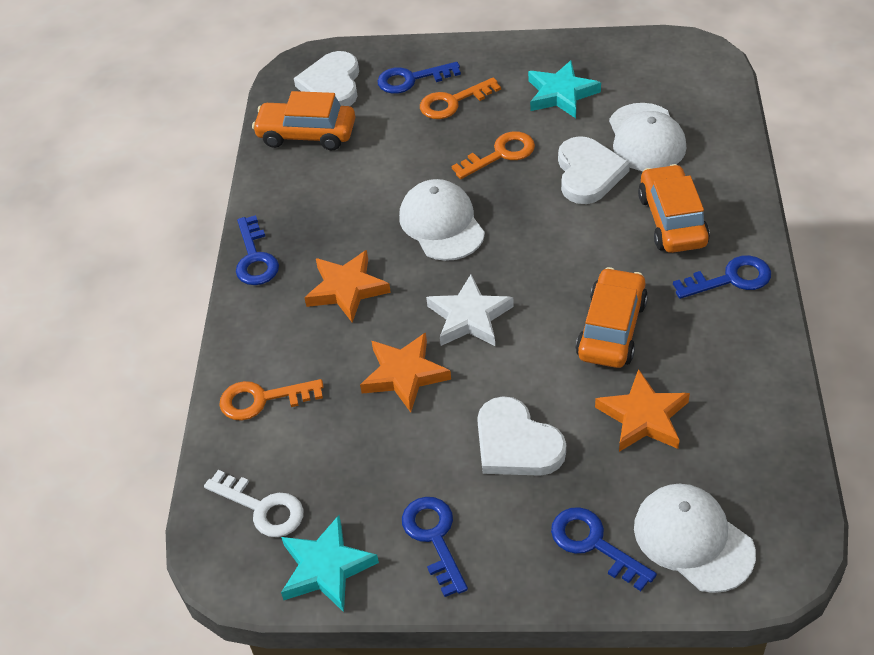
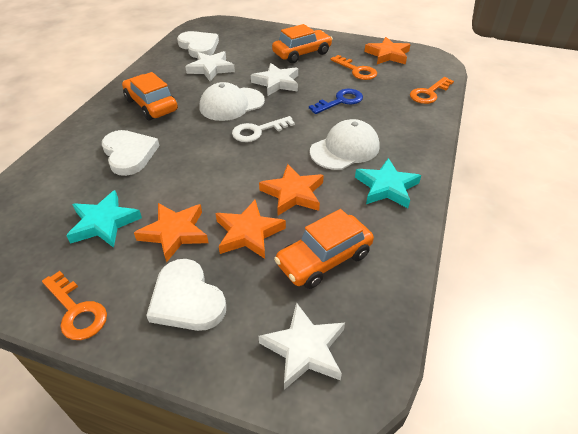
blue key: [236,215,279,285] [377,62,461,94] [402,497,468,597] [551,507,657,591] [673,255,771,299] = 5 -> [309,89,363,114] = 1
orange star: [304,250,391,323] [360,332,451,412] [595,369,690,452] = 3 -> [134,203,208,263] [216,200,286,259] [259,164,324,215] [364,37,411,64] = 4
white cap: [399,179,485,261] [609,103,686,171] [634,484,756,593] = 3 -> [200,82,265,121] [310,119,380,170] = 2
white star: [426,274,514,346] = 1 -> [185,51,235,81] [251,63,298,96] [259,302,345,390] = 3

